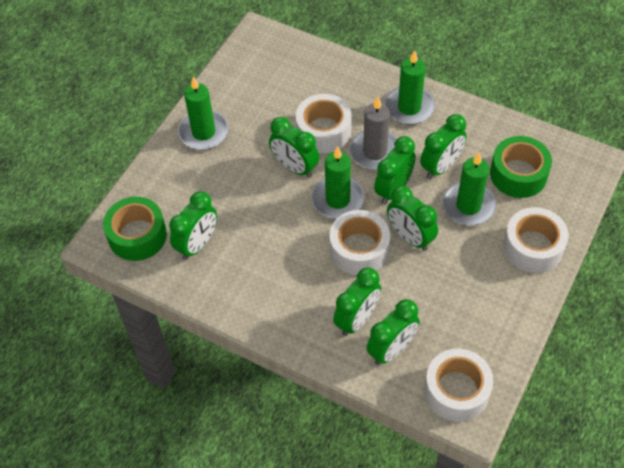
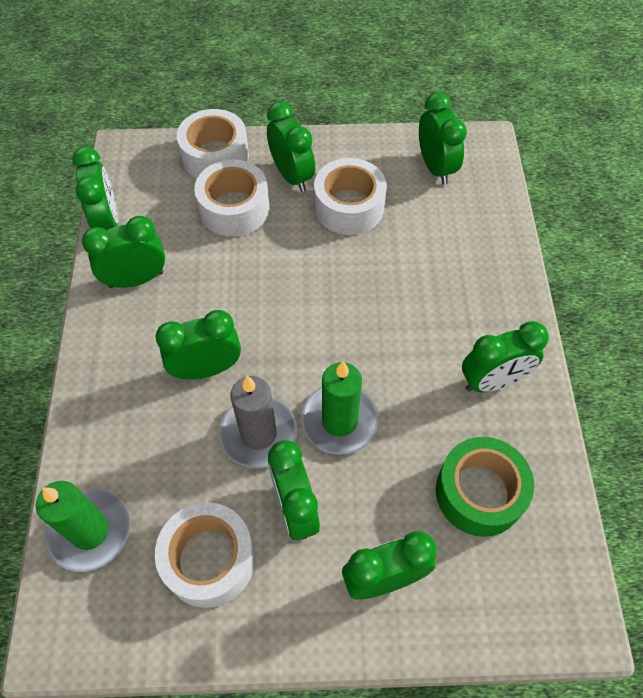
green candle: [178,76,229,150] [311,146,365,219] [385,50,435,125] [442,153,496,225] = 4 -> [36,481,130,572] [301,361,379,455] = 2
green clock: [169,191,217,260] [269,117,319,178] [333,267,381,336] [366,299,420,365] [374,136,416,204] [387,186,438,251] [420,114,467,179] = 7 -> [72,146,118,230] [82,216,165,288] [156,310,241,380] [267,101,315,192] [268,440,320,540] [342,531,437,600] [419,92,467,185] [462,321,549,392] = 8
green tape: [103,197,167,261] [490,136,552,198] = 2 -> [436,437,534,537] = 1

